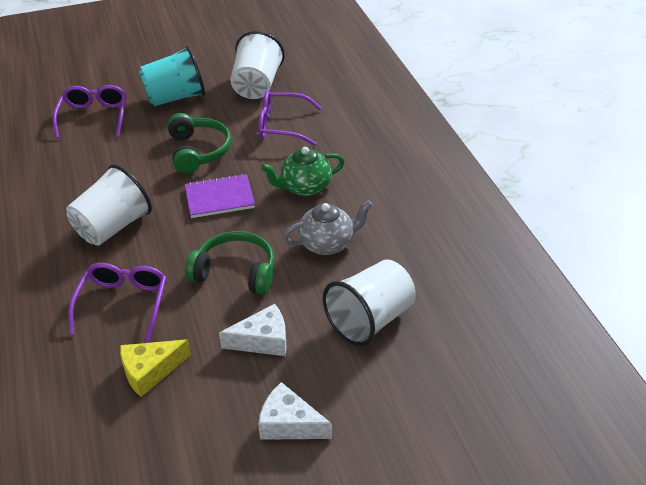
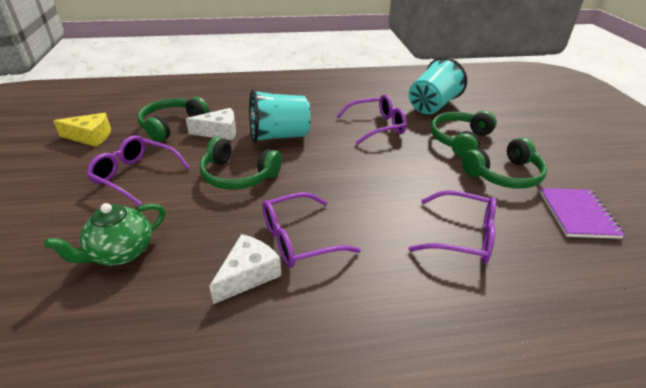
green headphones: [168,113,231,174] [185,231,275,295] = 2 -> [138,97,209,142] [200,137,282,190] [431,111,497,158] [462,137,547,189] = 4
grey teapot: [283,200,372,255] = 1 -> none = 0
purple glasses: [53,85,126,138] [68,263,167,341] [258,91,322,146] = 3 -> [87,135,190,206] [262,192,361,268] [336,94,407,145] [408,190,496,263] = 4
turquoise cup: [139,46,205,106] = 1 -> [249,89,311,143] [408,57,467,114] = 2
white cup: [66,164,152,246] [230,31,285,99] [323,259,416,346] = 3 -> none = 0

